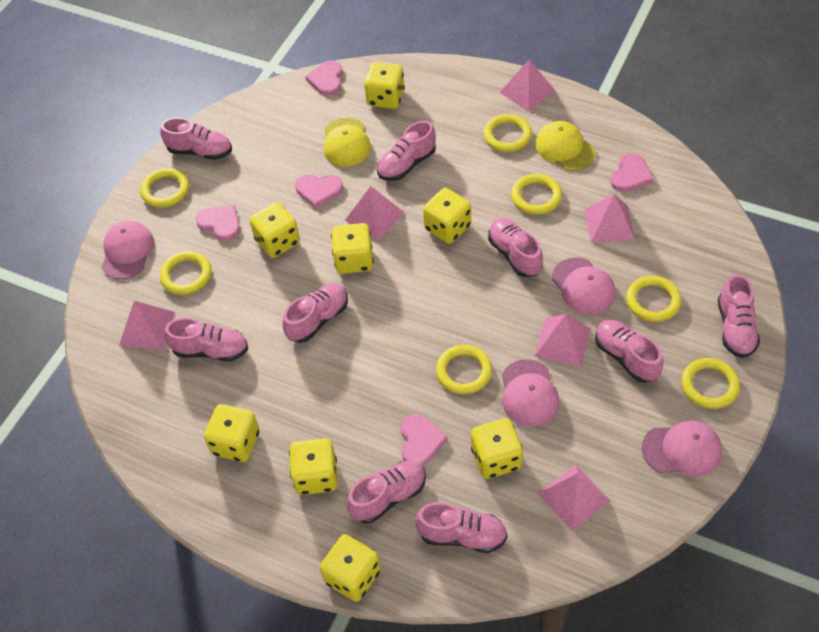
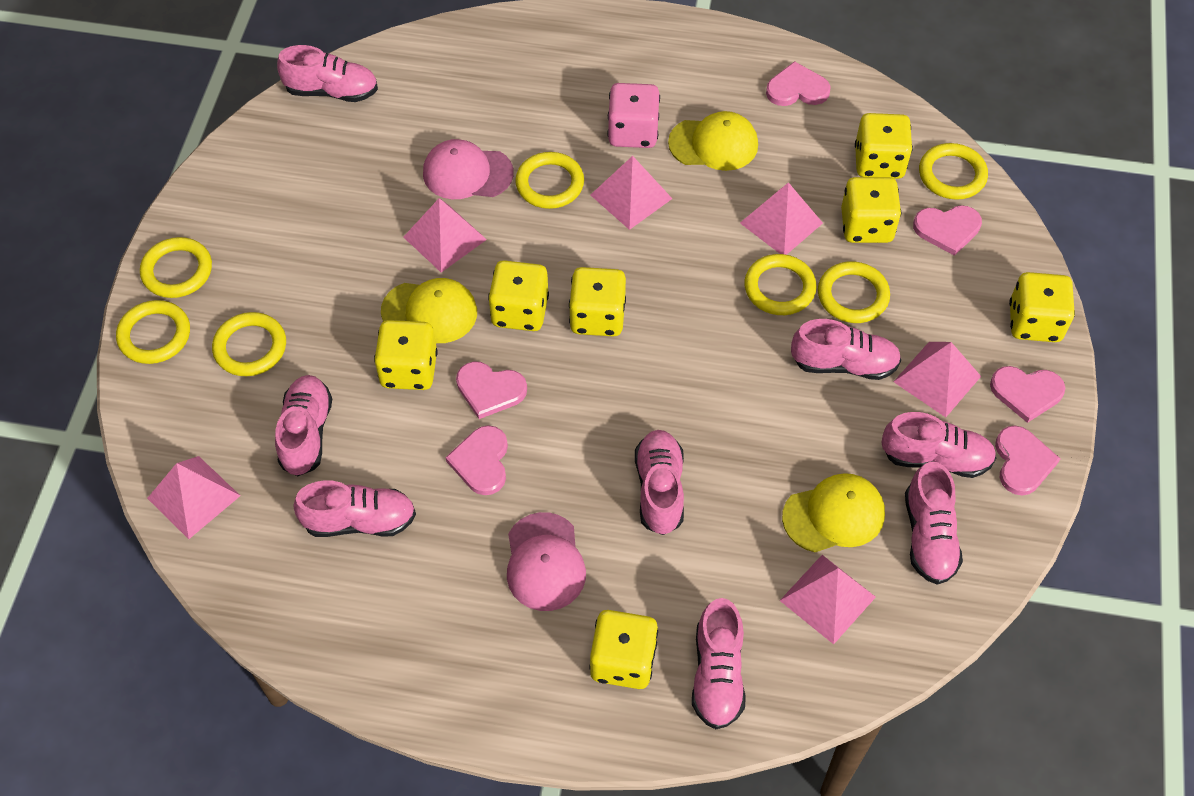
pink cap: [102,221,154,279] [502,359,559,426] [552,257,616,315] [642,420,722,477] = 4 -> [423,139,514,199] [507,512,586,611] = 2
pink dice: none = 0 -> [607,83,660,148] = 1
pink heart: [196,205,240,241] [295,174,343,208] [305,60,343,96] [401,414,447,466] [610,153,654,192] = 5 -> [445,425,508,495] [456,361,527,419] [766,61,831,106] [913,205,982,256] [990,366,1065,423] [995,426,1060,495] = 6
pink shoe: [160,117,232,160] [164,318,248,362] [282,284,348,343] [347,461,426,524] [377,121,436,181] [415,502,508,553] [488,218,543,277] [595,320,663,383] [718,274,760,358] = 9 -> [275,375,332,476] [277,45,378,102] [294,480,416,537] [635,430,684,535] [692,598,746,729] [791,319,901,380] [881,412,996,478] [905,461,963,585] = 8
yellow cap: [324,118,371,167] [535,121,596,171] = 2 -> [381,278,477,343] [668,111,758,171] [782,473,885,552] = 3
yellow dice: [204,404,259,462] [249,202,300,258] [289,438,338,495] [320,534,381,602] [331,223,374,274] [364,62,405,109] [423,188,471,244] [471,418,523,479] = 8 -> [374,320,438,390] [488,260,549,331] [569,267,626,337] [589,610,658,689] [841,177,901,243] [855,113,913,179] [1009,272,1075,342] = 7

